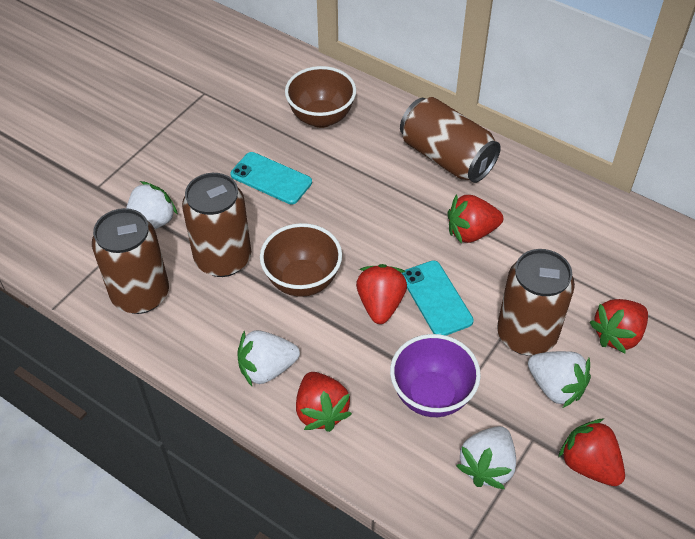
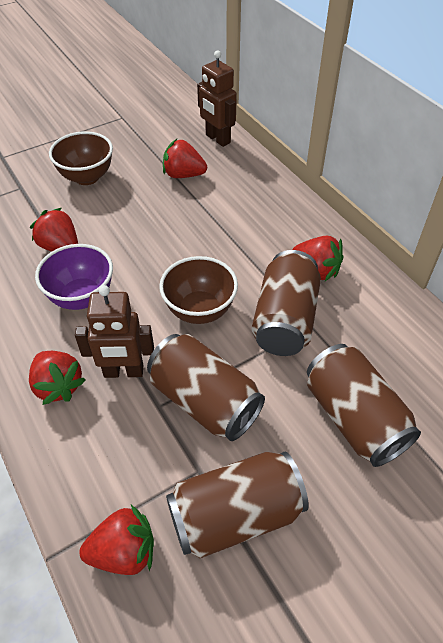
brown robot: none = 0 -> [75,285,154,378] [197,50,237,147] = 2
turquoise phone: [230,152,312,204] [402,260,474,336] = 2 -> none = 0
white strawberry: [126,181,178,229] [237,330,300,386] [456,426,516,489] [528,351,591,408] = 4 -> none = 0

